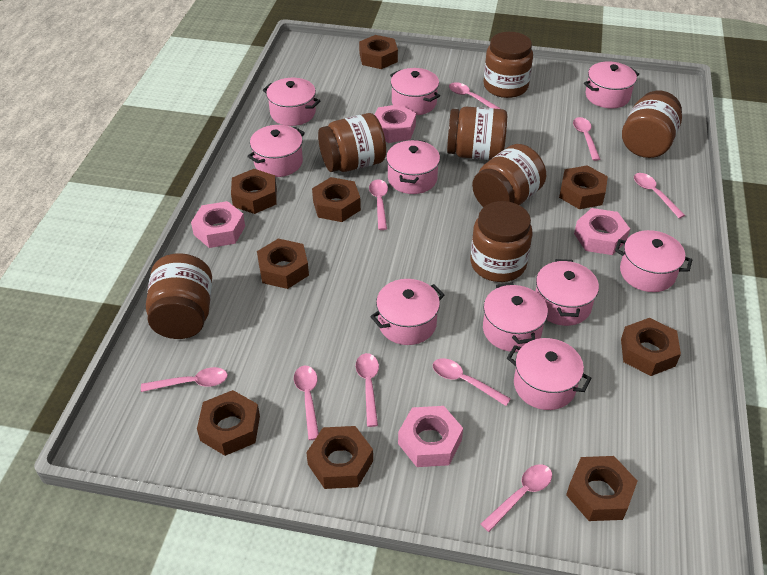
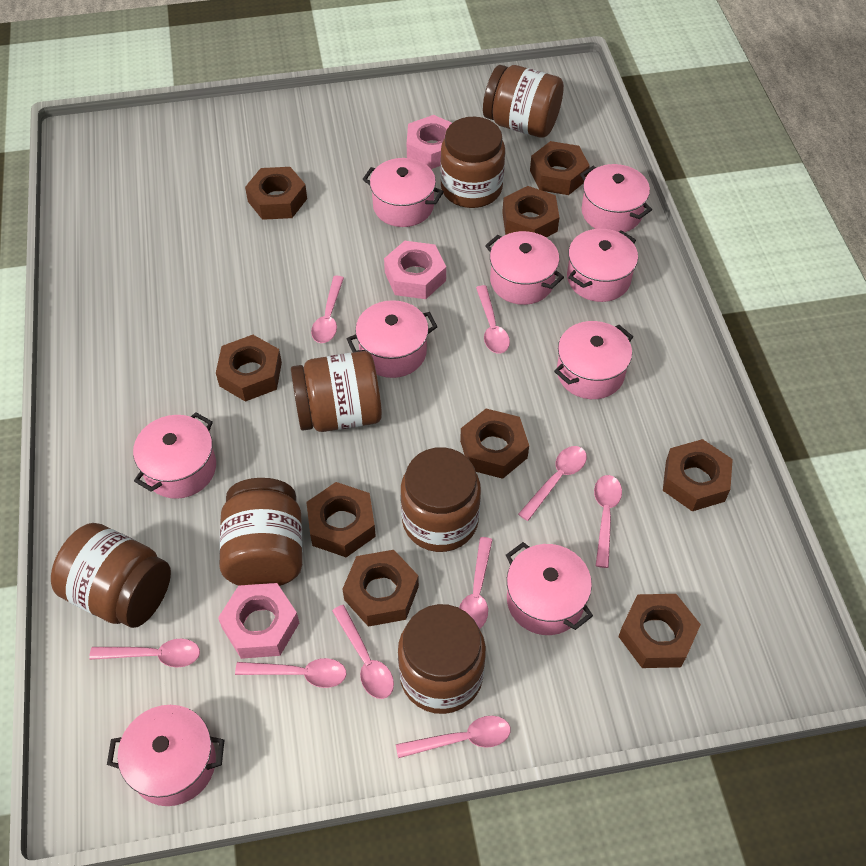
pink nut: [191,201,245,248] [375,104,416,143] [398,406,463,467] [574,208,630,255] = 4 -> [218,583,299,659] [384,241,446,299] [407,115,452,169] = 3
pink pot: [247,125,305,177] [263,78,320,126] [370,279,444,345] [386,140,440,194] [390,68,440,115] [483,282,548,352] [507,338,592,410] [535,259,599,326] [584,61,639,108] [615,230,692,292] = 10 -> [107,705,224,806] [133,412,216,499] [347,300,438,378] [362,158,444,227] [485,231,564,305] [506,542,593,635] [554,321,633,399] [567,229,638,302] [580,164,652,232] = 9

